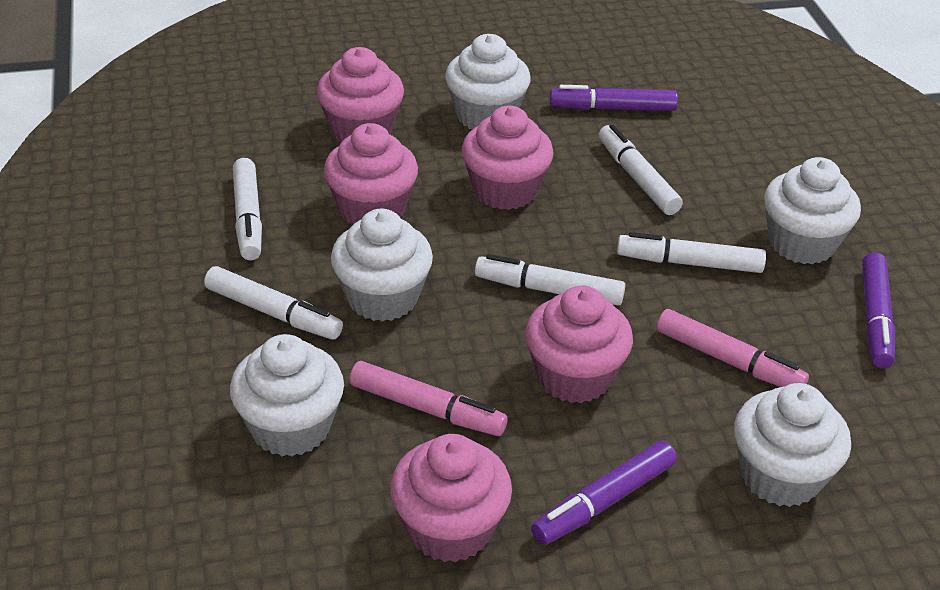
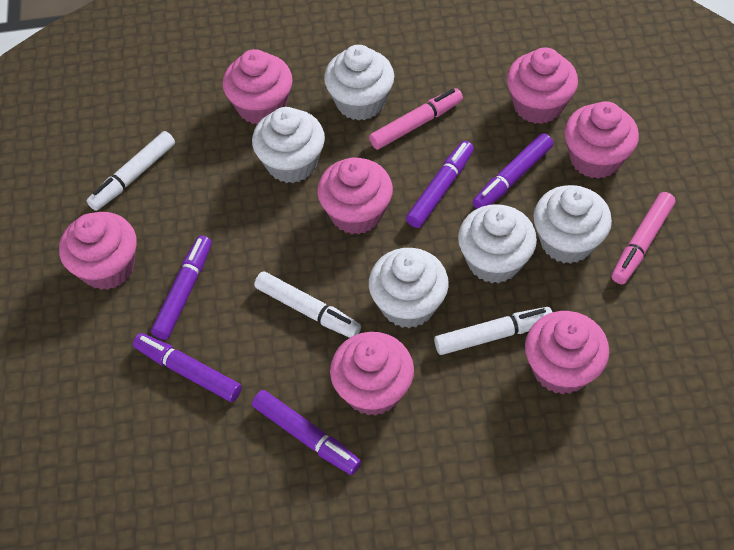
pink cupcake: [317,47,404,142] [324,123,418,224] [390,434,512,562] [462,106,554,210] [525,285,633,403] = 5 -> [59,212,137,290] [222,49,293,124] [317,157,393,235] [330,332,414,416] [507,48,578,124] [525,311,610,395] [564,101,639,179] = 7
purple marker: [531,441,677,545] [550,85,678,111] [862,253,895,368] = 3 -> [133,333,242,402] [151,235,212,340] [252,390,361,475] [406,141,474,228] [473,133,553,209] = 5
white marker: [204,266,343,340] [233,158,262,260] [475,254,625,306] [599,124,683,215] [617,232,766,273] = 5 -> [86,131,175,211] [254,271,361,338] [434,307,552,355] = 3

